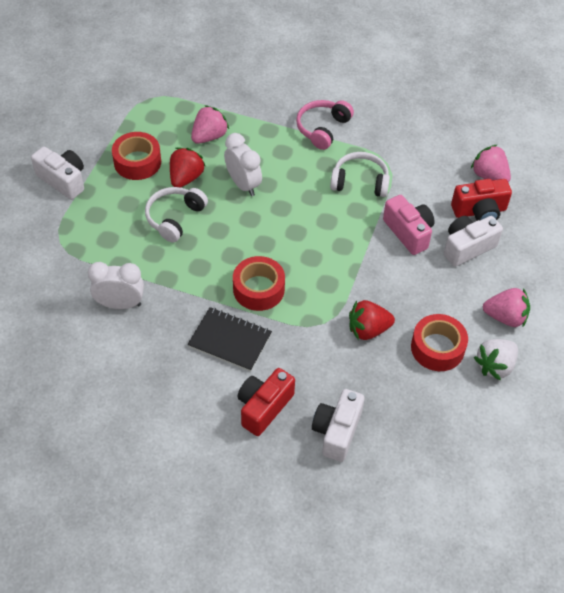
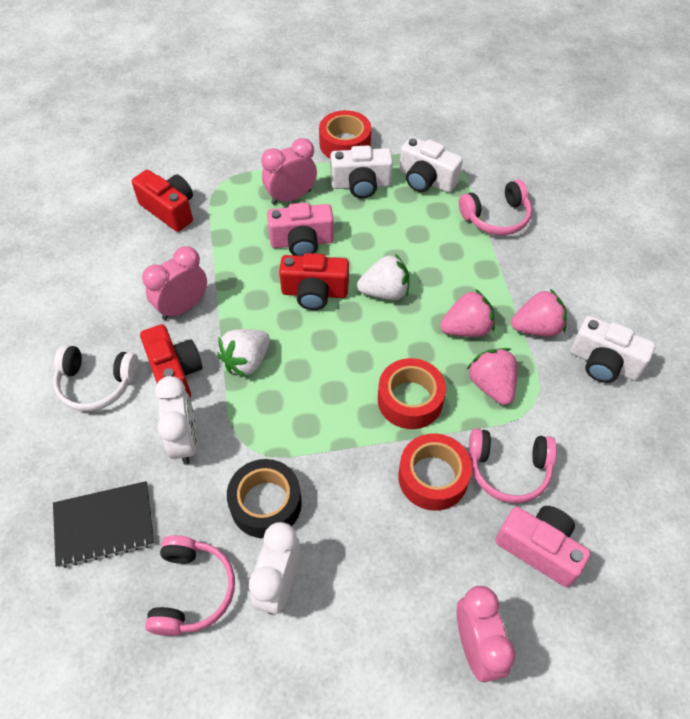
black tape: none = 0 -> [227,459,302,538] = 1
pink camera: [383,195,435,255] = 1 -> [267,202,334,256] [495,506,591,587] = 2
pink clock: none = 0 -> [142,246,207,320] [261,138,317,205] [457,586,515,682] = 3
pink headphones: [296,100,354,150] = 1 -> [145,535,235,636] [459,180,532,235] [468,429,557,503] = 3
red camera: [237,368,295,436] [451,179,512,221] = 2 -> [132,170,193,232] [140,324,203,397] [279,253,349,310] = 3
red strawberry: [170,148,205,188] [349,300,395,340] = 2 -> none = 0
white headphones: [145,187,208,243] [330,152,390,197] = 2 -> [53,345,139,411] = 1
white strawberry: [474,339,518,381] = 1 -> [217,329,270,377] [357,254,409,300] = 2

